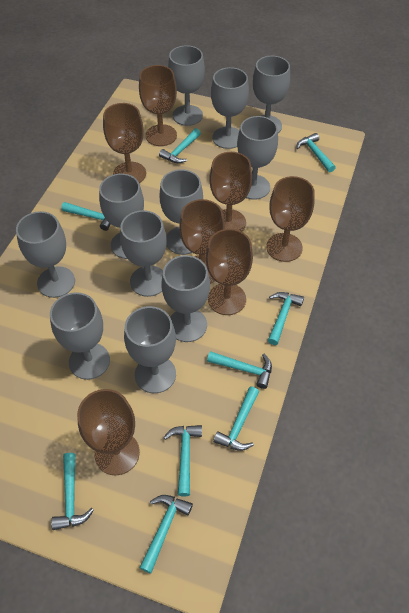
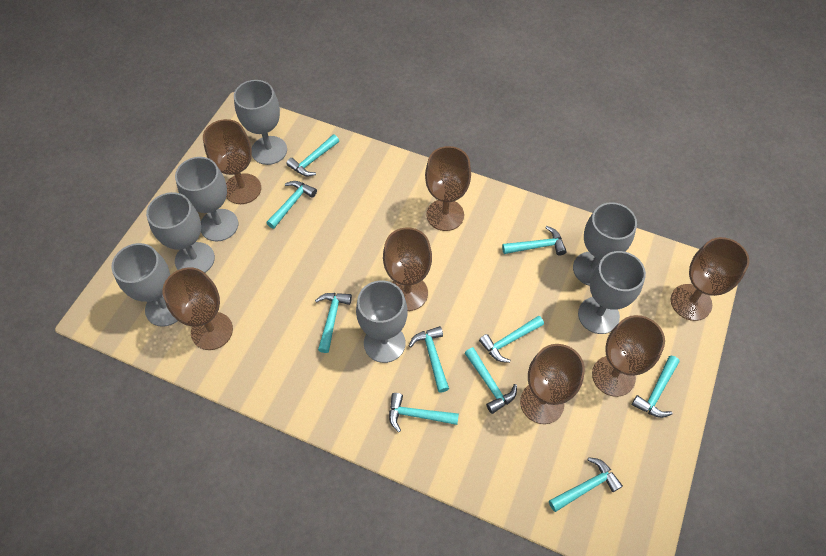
grey goblet: [16,211,75,298] [50,292,110,380] [99,174,144,259] [120,210,167,297] [124,306,176,393] [160,169,203,255] [161,255,210,342] [168,45,205,126] [211,67,249,149] [237,116,278,200] [253,56,290,133] = 11 -> [111,243,178,327] [146,192,215,273] [175,157,238,241] [234,80,287,165] [356,280,408,363] [573,202,637,286] [578,251,646,334] = 7
turquoise hammer: [51,453,94,530] [61,202,110,231] [140,495,193,574] [159,128,201,163] [163,425,202,496] [207,351,272,389] [213,387,259,451] [268,292,304,345] [296,133,336,172] = 9 -> [266,181,317,229] [286,134,339,176] [315,293,352,353] [389,393,459,432] [409,326,449,393] [465,347,517,414] [479,316,544,363] [502,226,567,256] [549,457,623,512] [632,356,680,418] = 10

